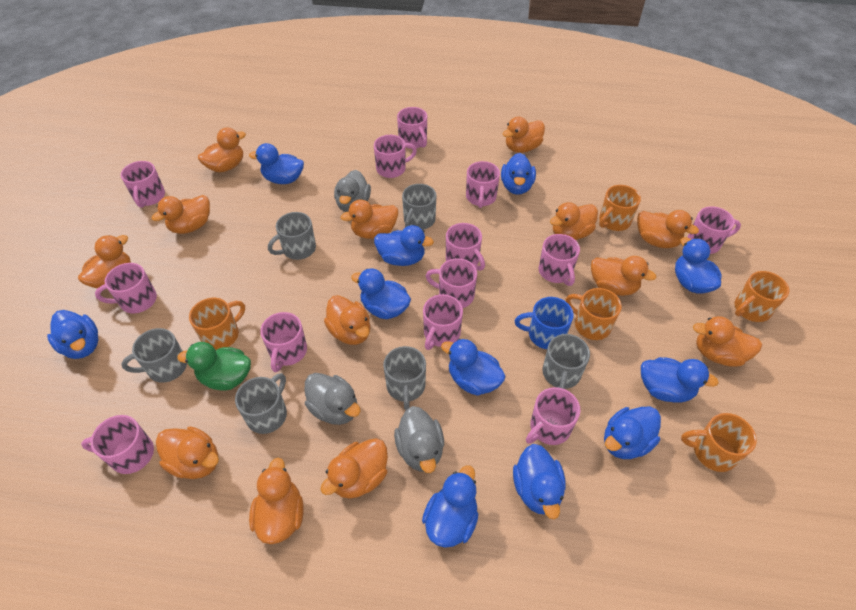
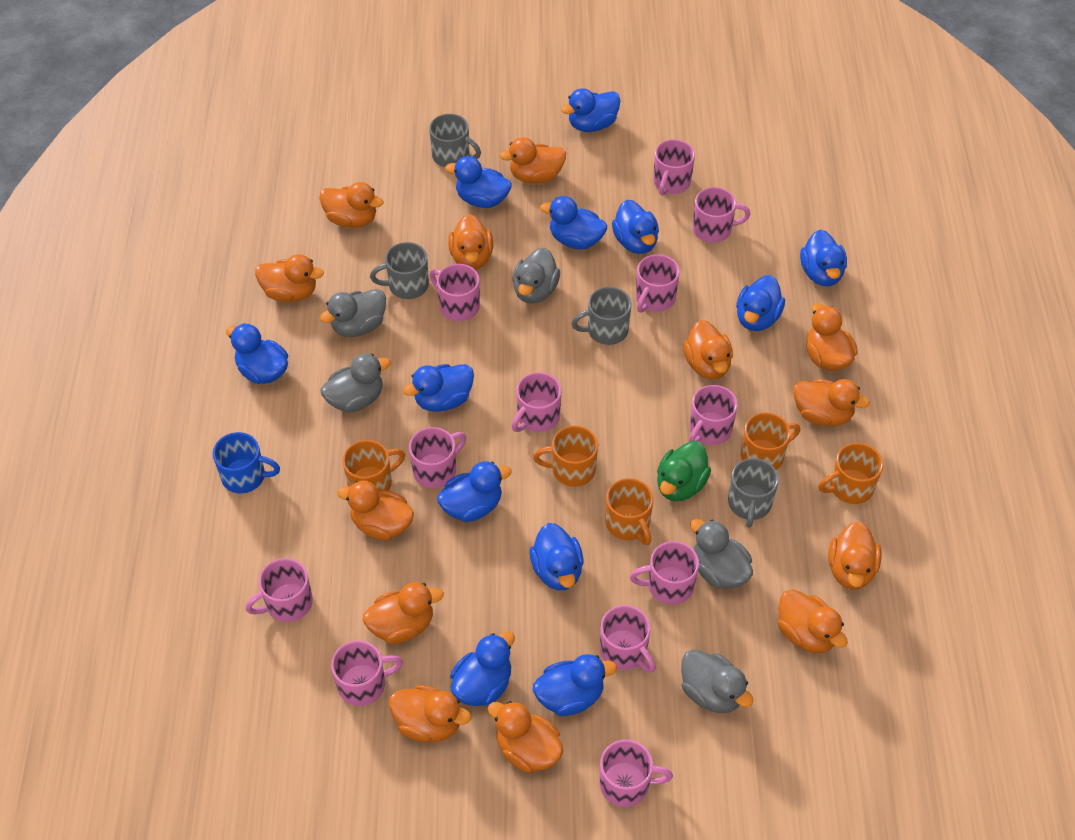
blue duck: [47,310,98,359] [249,143,304,184] [351,269,411,319] [374,225,434,266] [422,465,478,548] [441,339,505,396] [501,153,536,195] [513,444,566,519] [604,406,661,459] [641,357,719,402] [675,237,722,293] = 11 -> [226,323,288,384] [403,364,474,412] [437,461,512,522] [445,156,512,208] [450,631,515,706] [530,523,583,590] [533,654,617,716] [540,196,607,249] [561,88,621,132] [612,200,659,254] [736,275,785,331] [800,230,847,286] = 12
grey duck: [305,373,361,425] [334,170,371,212] [394,406,444,473] = 3 -> [320,289,386,337] [321,354,391,412] [512,247,560,304] [681,650,754,713] [690,519,753,588] = 5
grey mug: [121,328,187,383] [235,373,287,434] [268,212,316,260] [383,346,426,410] [402,184,437,230] [543,334,590,389] = 6 -> [370,242,429,299] [429,114,481,167] [571,287,631,345] [728,458,779,528] = 4
pink mug: [81,415,154,474] [95,263,157,313] [121,161,165,208] [260,312,307,372] [374,135,417,178] [397,107,427,149] [423,294,463,350] [426,258,477,308] [446,223,485,271] [466,161,500,208] [526,387,580,445] [539,234,580,286] [687,206,741,254] = 13 -> [245,558,313,622] [331,641,403,706] [409,427,466,488] [430,264,480,321] [511,372,561,432] [599,740,673,807] [600,605,656,672] [630,541,699,605] [636,254,680,313] [653,139,695,196] [688,385,738,445] [693,187,751,243] = 12

